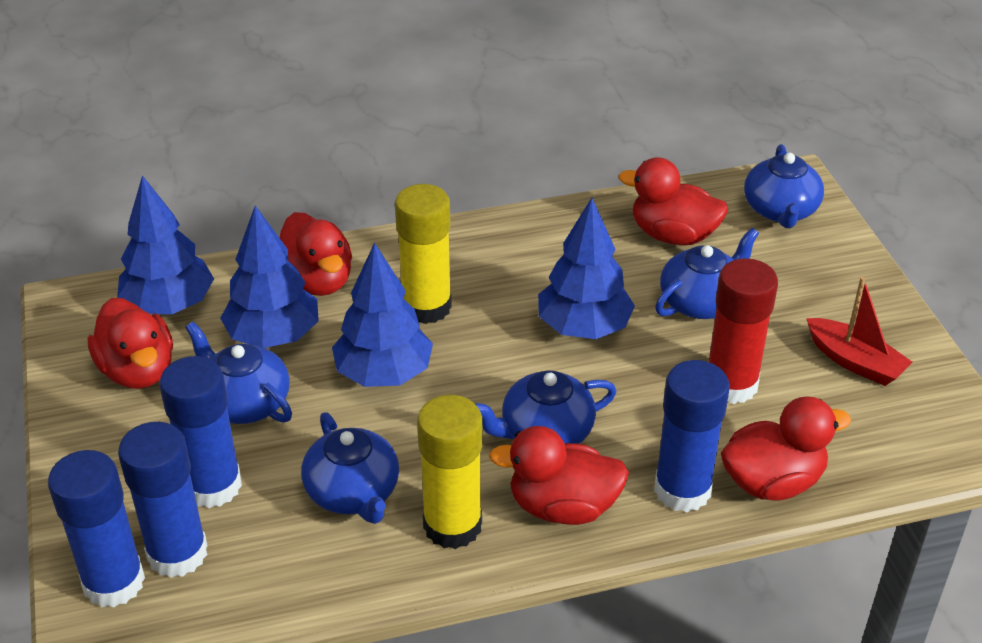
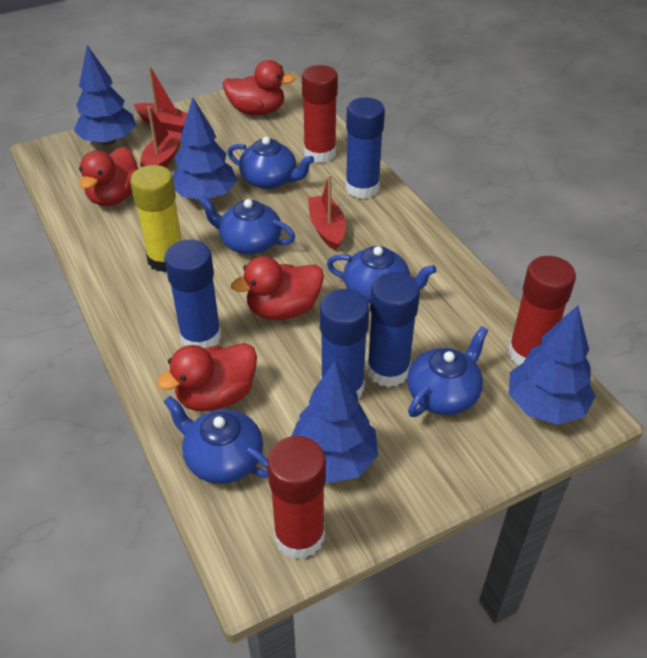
red boat: [806,277,912,386] = 1 -> [134,66,187,133] [140,106,182,168] [308,175,346,251] = 3
red duck: [88,298,173,389] [280,212,352,296] [489,426,629,525] [618,157,728,245] [721,396,851,501] = 5 -> [79,147,139,206] [157,343,257,411] [223,60,295,115] [231,256,324,320] = 4
red glue stick: [709,258,778,404] = 1 -> [267,436,326,559] [302,65,338,163] [508,256,576,366] = 3
yellow glue stick: [395,184,452,324] [417,395,482,549] = 2 -> [130,165,182,272] = 1

